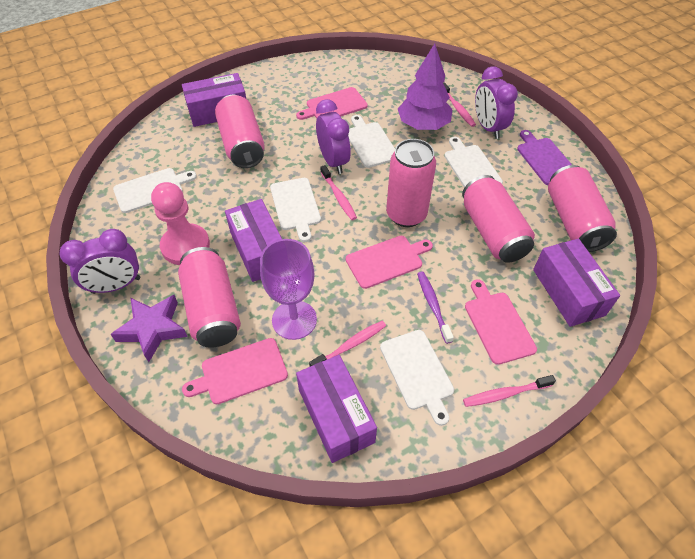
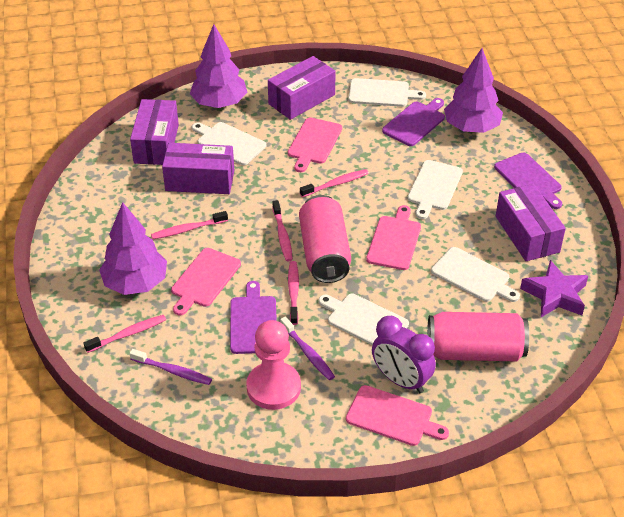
pink can: [178,247,241,348] [215,95,265,168] [386,139,436,227] [462,175,535,263] [548,165,617,252] = 5 -> [299,195,351,283] [427,312,529,361] = 2
pink toothbrush: [309,321,386,366] [320,165,357,220] [443,82,476,127] [463,375,556,407] = 4 -> [83,315,166,353] [151,211,228,239] [272,200,293,261] [288,261,299,325] [300,169,369,197] = 5
purple clock: [60,229,140,294] [316,99,351,174] [475,66,518,139] = 3 -> [372,316,436,393] = 1
purple cutting board: [517,130,572,185] = 1 -> [230,281,277,354] [382,98,445,146] [494,152,562,209] = 3
purple goblet: [260,239,317,340] = 1 -> none = 0
purple toothbrush: [417,272,454,344] = 1 -> [129,349,212,385] [280,317,335,380] = 2
purple tree: [398,44,453,130] = 1 -> [99,202,167,295] [190,24,247,108] [444,48,503,133] = 3

